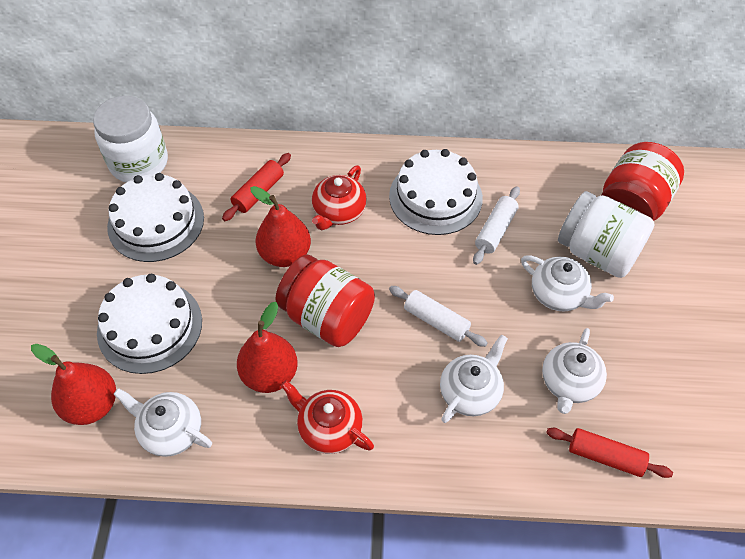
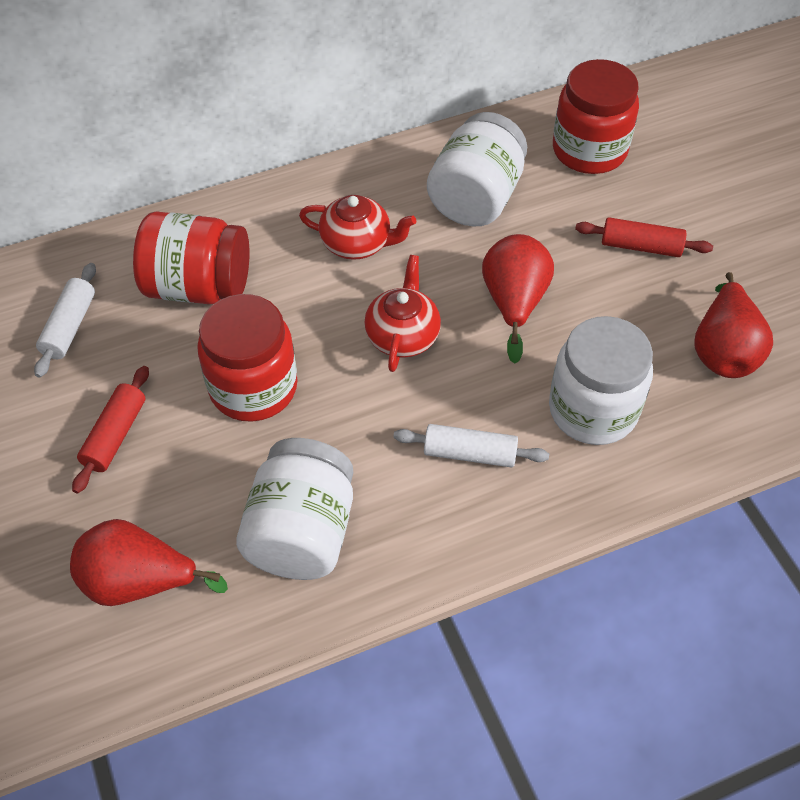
red jar: [275,255,375,347] [601,142,684,221] = 2 -> [133,212,249,304] [197,294,298,422] [553,59,639,174] = 3
white cake: [97,274,202,374] [107,173,204,262] [389,149,483,235] = 3 -> none = 0
white jar: [93,96,168,183] [558,191,655,278] = 2 -> [236,438,353,580] [427,112,527,226] [549,316,653,445] = 3
white teapot: [114,388,212,457] [440,334,508,423] [521,255,614,311] [542,328,607,414] = 4 -> none = 0

